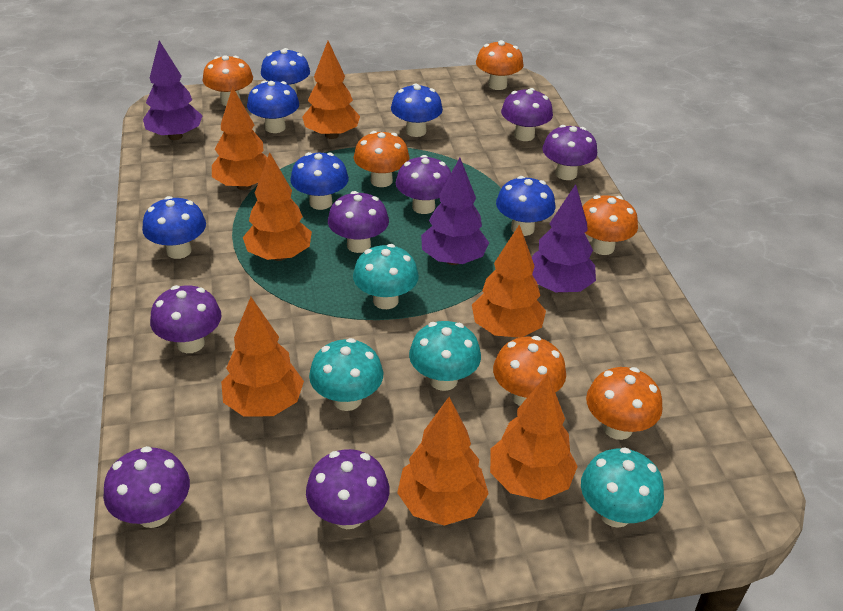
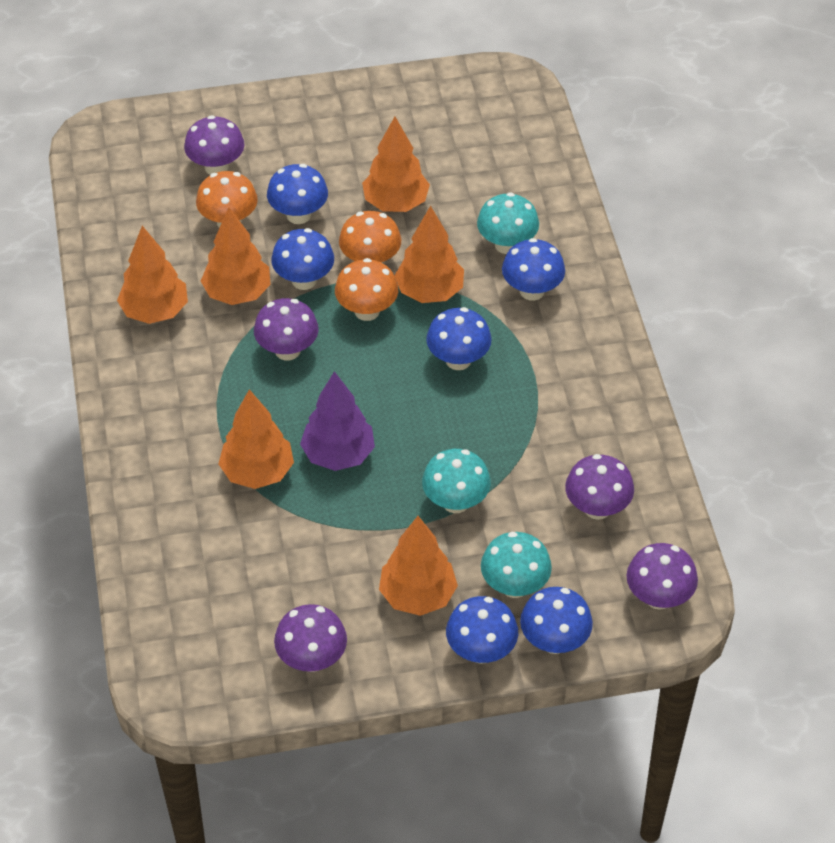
orange mushroom: [203,55,253,106] [354,131,410,187] [476,40,524,90] [493,336,566,406] [583,195,638,255] [586,367,662,440] = 6 -> [196,171,258,228] [335,258,398,321] [339,211,401,263] = 3
orange tree: [212,86,267,190] [221,297,304,417] [243,152,312,261] [302,41,360,139] [397,397,489,526] [472,224,546,338] [490,374,578,500] = 7 -> [117,226,188,324] [201,208,271,305] [218,389,294,489] [362,117,430,212] [379,516,458,616] [394,206,464,303] = 6
purple mushroom: [103,446,190,528] [150,285,221,353] [306,449,390,529] [328,191,389,253] [396,155,451,214] [501,88,553,141] [542,125,597,180] = 7 -> [184,115,244,175] [254,298,319,361] [274,604,347,672] [565,454,634,520] [626,543,698,610] = 5
purple tree: [143,41,203,140] [421,158,489,265] [532,184,596,293] = 3 -> [300,371,375,471] = 1
turquoise mushroom: [309,338,383,411] [353,244,419,309] [409,321,481,391] [581,447,664,528] = 4 -> [422,449,491,513] [477,192,539,254] [481,532,552,598] = 3

